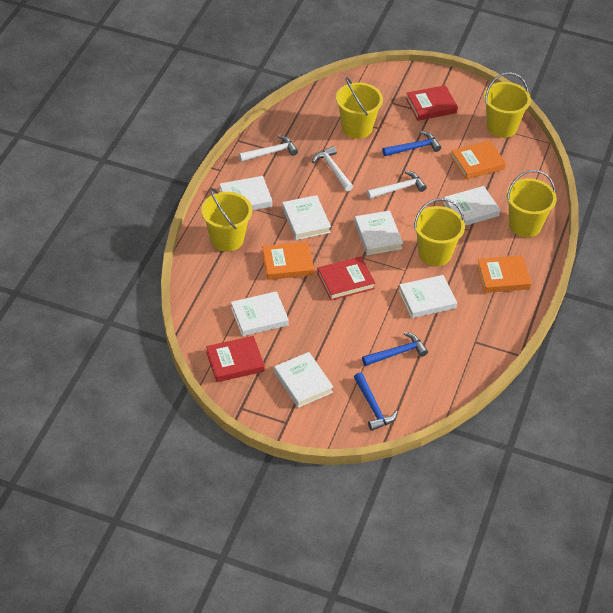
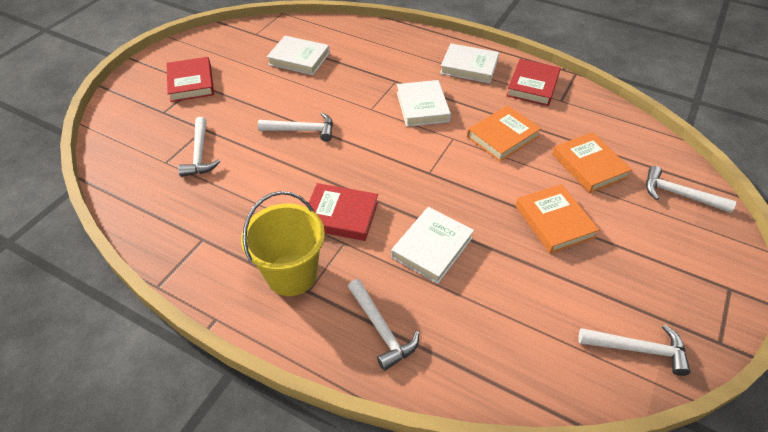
blue hammer: [354,372,398,431] [362,332,428,366] [382,131,441,156] = 3 -> none = 0
white book: [220,176,272,210] [231,291,289,336] [274,352,333,408] [282,195,331,240] [354,211,403,255] [399,275,457,318] [443,186,500,226] = 7 -> [267,36,330,75] [391,207,474,284] [397,80,451,127] [440,43,499,83] = 4
white hammer: [239,135,298,162] [312,146,353,191] [367,171,427,199] = 3 -> [178,117,220,177] [258,112,333,142] [348,279,419,371] [578,325,690,376] [646,166,736,213] = 5
yellow bucket: [201,188,252,252] [336,77,383,139] [414,198,465,266] [484,72,531,138] [506,170,557,237] = 5 -> [241,191,325,296] = 1

